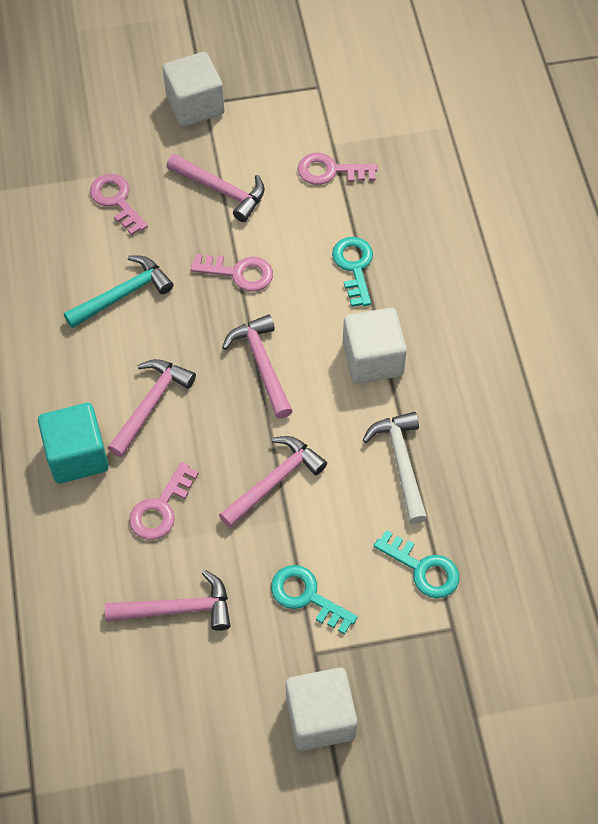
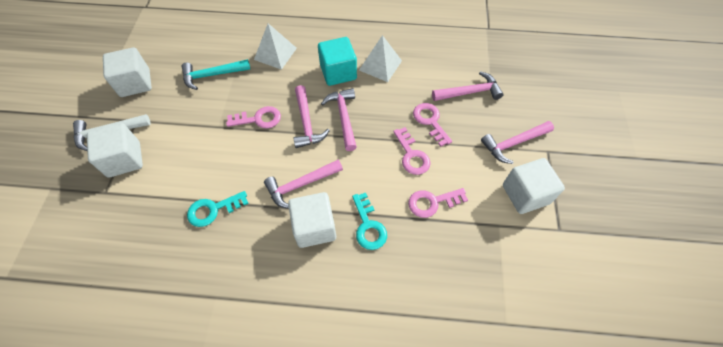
turquoise key: [271,565,358,634] [332,237,373,307] [374,530,459,598] = 3 -> [187,191,249,227] [352,193,387,250] = 2
white cube: [163,52,224,127] [286,668,357,751] [343,307,407,384] = 3 -> [87,123,143,178] [103,47,152,97] [288,192,336,248] [503,158,565,214] = 4
white pyramid: none = 0 -> [254,23,297,70] [359,35,402,82] = 2

